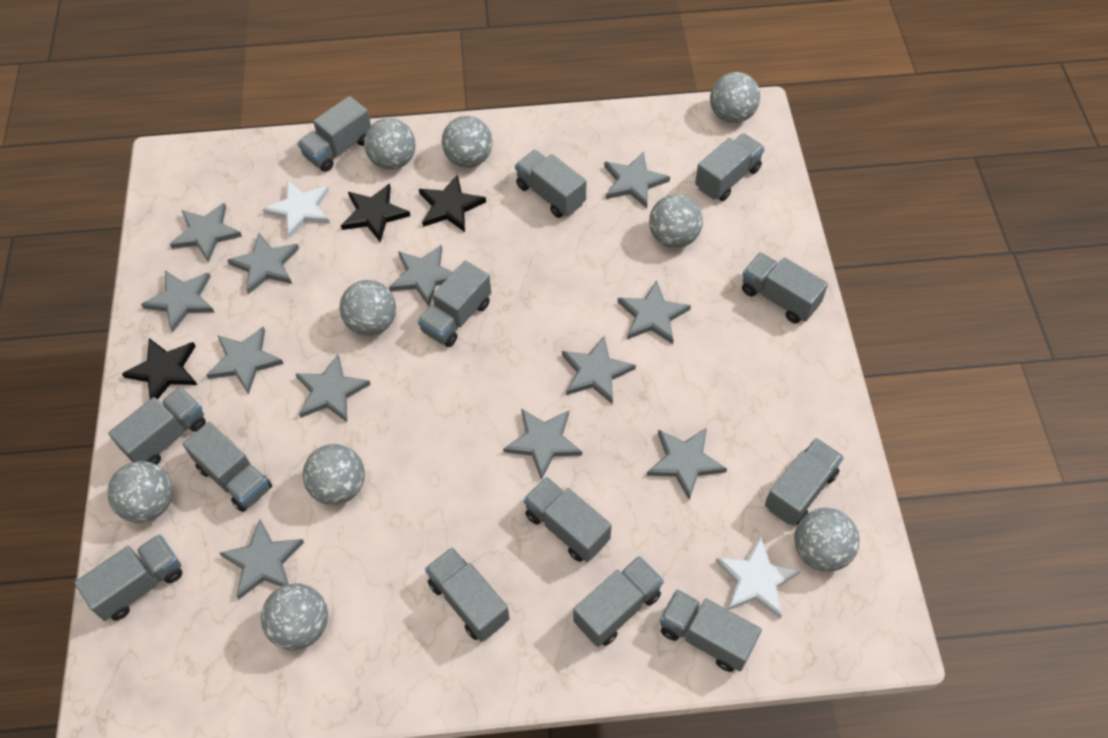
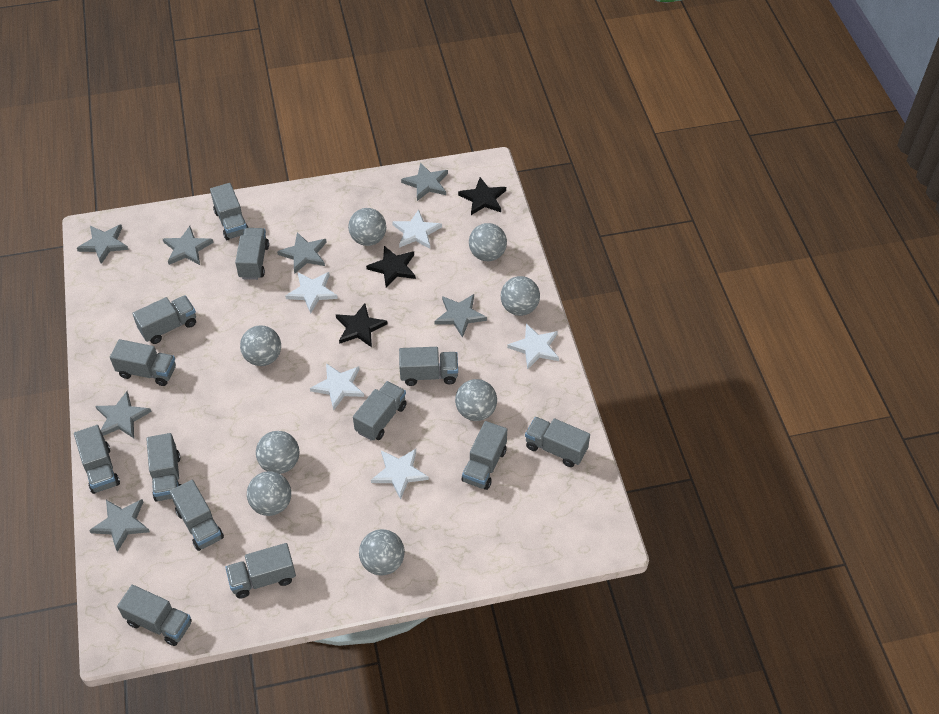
grey ball: [107,461,173,523] [261,583,328,650] [303,444,365,505] [339,280,396,336] [364,118,416,170] [442,116,493,168] [649,194,703,248] [710,72,760,123] [794,508,860,572] = 9 -> [240,325,281,366] [247,471,291,516] [256,431,299,474] [348,208,386,246] [359,529,405,576] [455,379,497,421] [469,223,507,261] [501,276,540,316] = 8
grey star: [141,270,214,333] [170,203,242,263] [206,327,284,394] [220,519,304,599] [227,233,299,294] [295,354,371,422] [389,244,453,306] [503,408,582,480] [562,336,636,404] [604,151,670,208] [618,280,691,344] [647,428,727,500] = 12 -> [77,224,129,264] [89,499,150,552] [95,391,152,438] [163,226,214,265] [277,232,327,274] [401,163,448,201] [435,294,487,338] = 7
white star: [262,180,330,238] [716,536,801,618] = 2 -> [285,272,338,313] [310,363,364,410] [371,449,429,499] [392,209,442,249] [507,324,559,370] = 5

